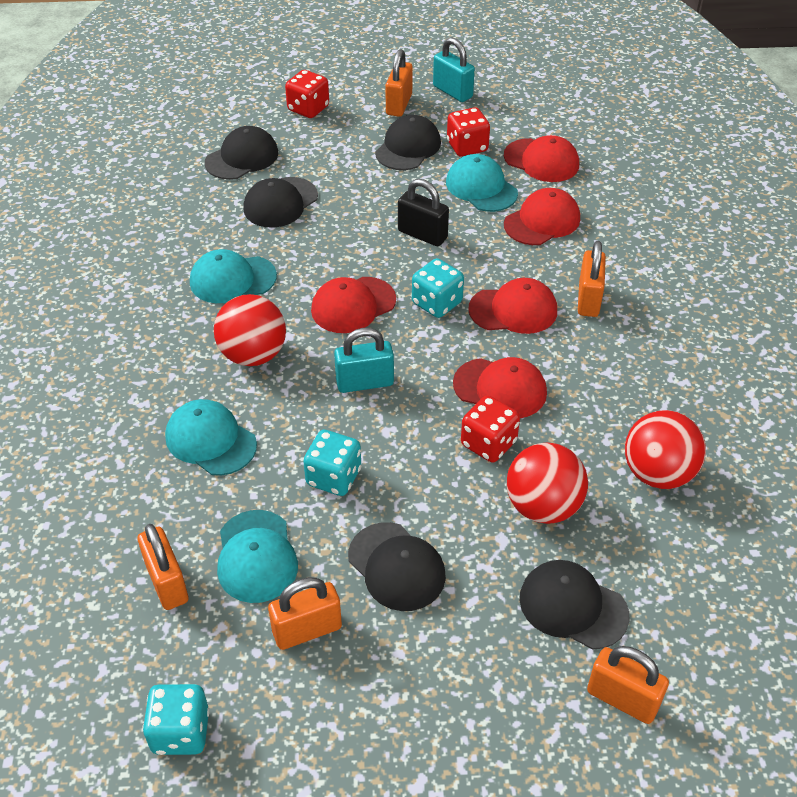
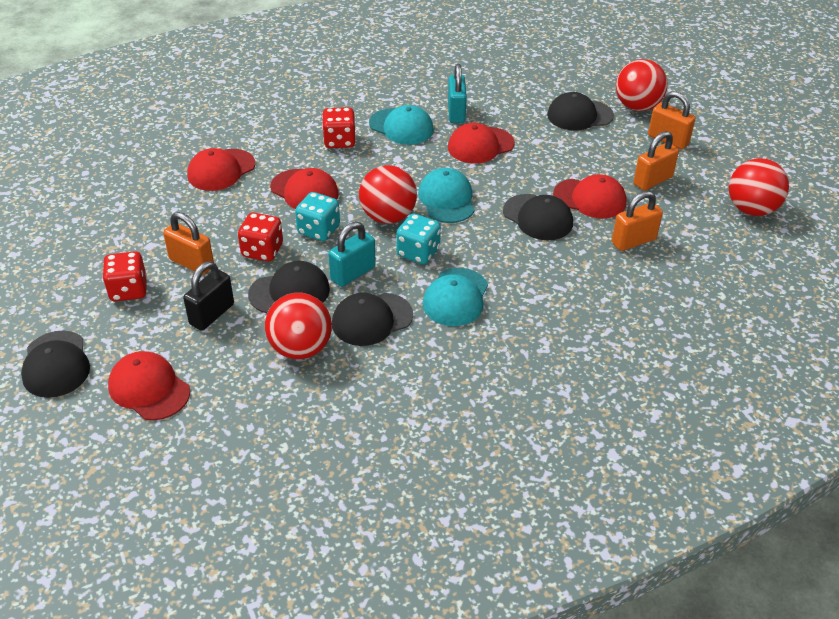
orange padlock: [137,524,189,610] [268,577,342,650] [385,49,413,117] [578,241,606,317] [587,646,669,724] = 5 -> [163,212,214,275] [612,191,663,251] [633,131,679,191] [648,91,696,149] = 4
red ball: [214,294,286,366] [507,443,588,524] [625,410,706,489] = 3 -> [265,293,332,359] [359,165,417,224] [616,59,668,111] [729,158,789,216] = 4
turquoise cap: [165,399,257,476] [190,249,277,303] [217,510,298,603] [446,154,518,212] = 4 -> [369,105,434,145] [418,168,475,223] [422,268,488,326] = 3
turquoise dice: [143,684,210,755] [303,430,361,496] [412,258,464,318] = 3 -> [295,192,340,241] [396,213,441,264] = 2

